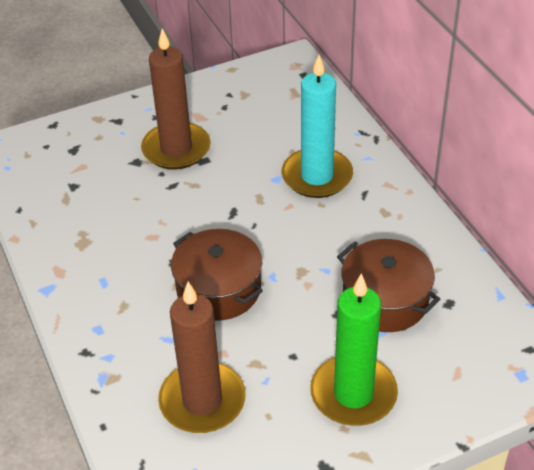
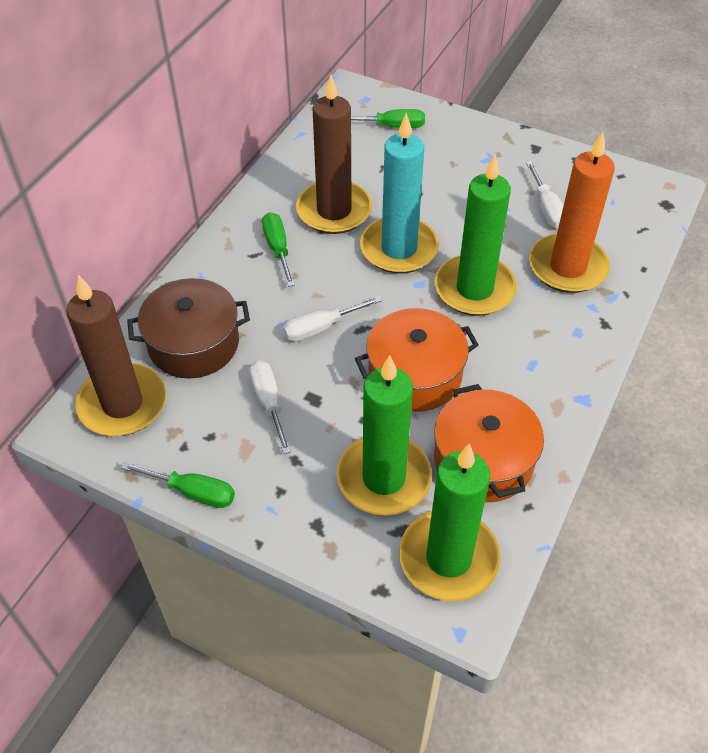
brown pot: [171,229,263,321] [337,239,440,332] = 2 -> [127,278,250,379] = 1
green candle: [310,273,398,426] = 1 -> [337,355,432,516] [399,444,501,601] [435,155,517,316] = 3
green screwdriver: none = 0 -> [121,462,235,508] [262,212,295,287] [351,109,425,128] = 3
orange candle: none = 0 -> [529,132,615,293] = 1
orange pot: none = 0 -> [355,308,479,412] [434,384,544,502] = 2
white screwdriver: none = 0 -> [249,361,291,454] [283,296,382,342] [526,161,564,229] = 3

